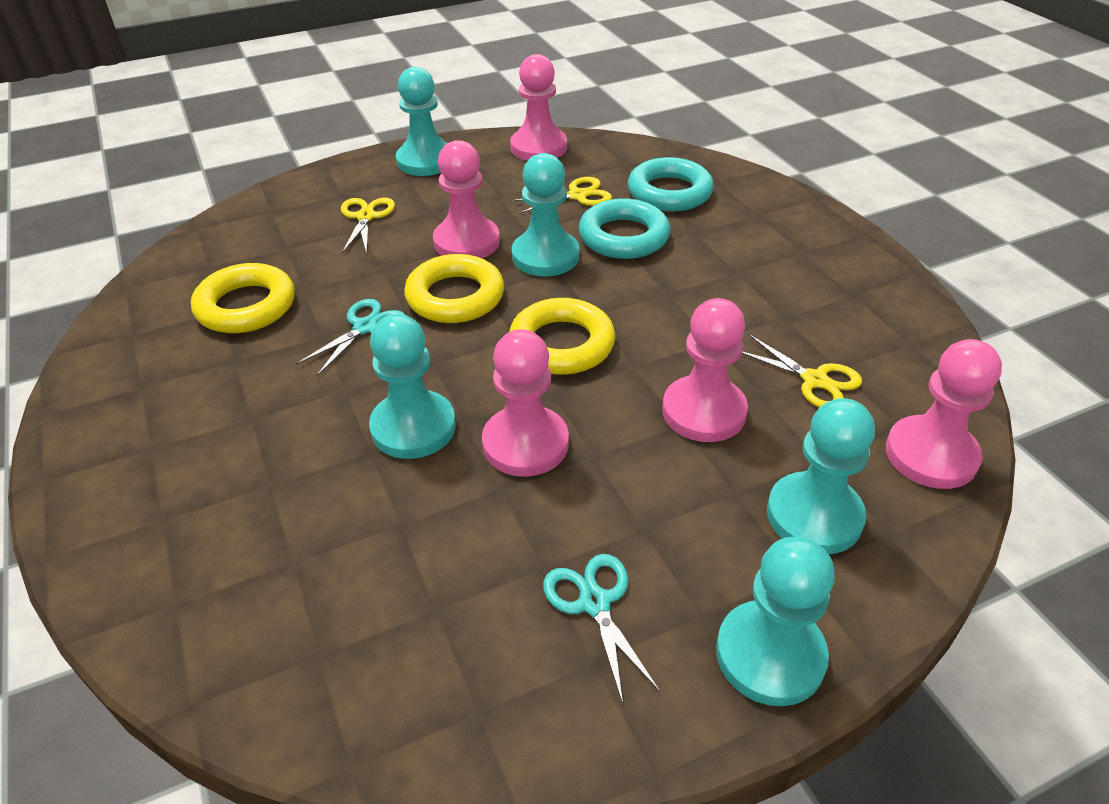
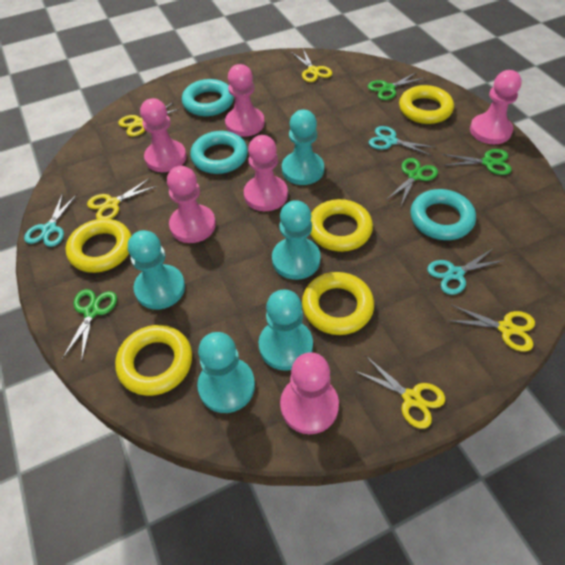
green scissors: none = 0 -> [62,289,117,359] [368,72,425,100] [386,158,438,206] [442,149,512,175] = 4
pink pawn: [433,140,500,258] [482,329,569,477] [510,54,567,161] [662,298,748,442] [886,339,1002,489] = 5 -> [140,98,187,172] [167,166,216,243] [225,64,264,137] [244,135,288,211] [280,352,339,434] [470,70,522,144] = 6
turquoise ring: [579,198,670,259] [628,157,714,212] = 2 -> [182,79,234,116] [190,131,248,174] [410,189,476,240] = 3
turquoise scissors: [296,299,405,376] [543,554,660,704] = 2 -> [24,193,77,247] [369,126,434,156] [427,248,505,295] = 3
yellow ring: [191,263,295,333] [404,254,504,323] [509,298,615,375] = 3 -> [65,219,132,273] [115,325,192,396] [302,272,374,335] [310,199,373,252] [399,85,454,124] = 5
yellow scissors: [341,198,395,254] [511,177,612,214] [742,334,862,408] = 3 -> [87,178,157,219] [118,103,179,136] [292,49,332,82] [355,355,445,429] [447,304,535,352] = 5

